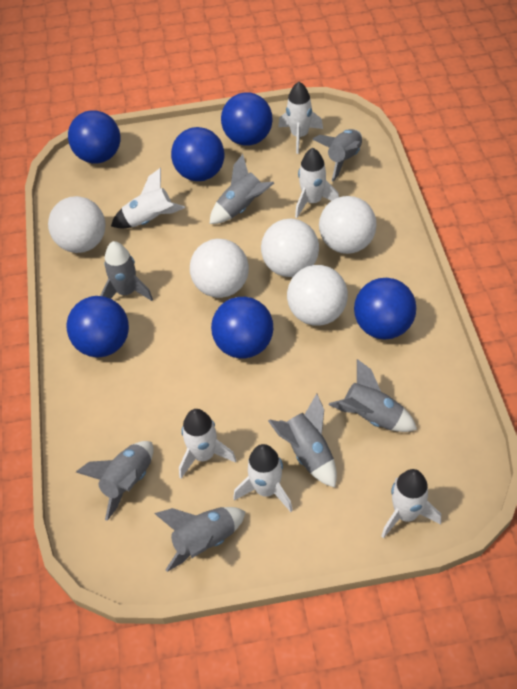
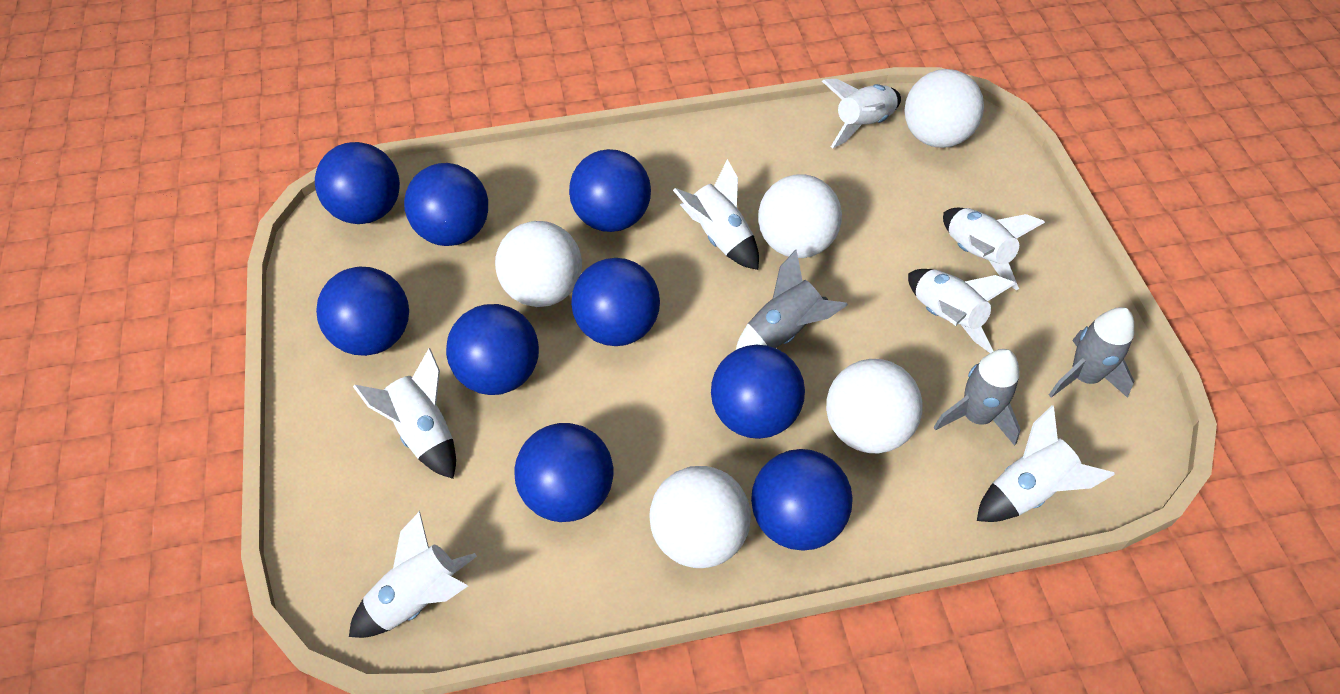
blue ball: [67,296,129,357] [68,110,121,164] [171,127,224,181] [211,297,273,359] [221,92,272,146] [354,278,416,340] = 6 -> [315,142,400,224] [316,267,409,356] [404,163,488,246] [446,304,539,395] [514,423,613,522] [569,149,651,232] [571,258,660,346] [711,345,805,439] [751,449,853,551] = 9
grey rocket: [76,441,154,521] [100,241,153,301] [155,507,246,572] [210,154,274,224] [268,394,337,488] [312,129,362,182] [329,359,417,432] = 7 -> [736,250,848,350] [934,349,1021,446] [1049,307,1134,398] = 3
white rocket: [111,168,185,228] [179,409,236,478] [233,444,293,512] [278,82,323,154] [295,148,339,218] [381,469,441,539] = 6 -> [349,511,477,638] [353,348,456,479] [673,159,759,270] [822,79,901,148] [908,269,1016,353] [943,208,1045,290] [977,405,1115,522] = 7

